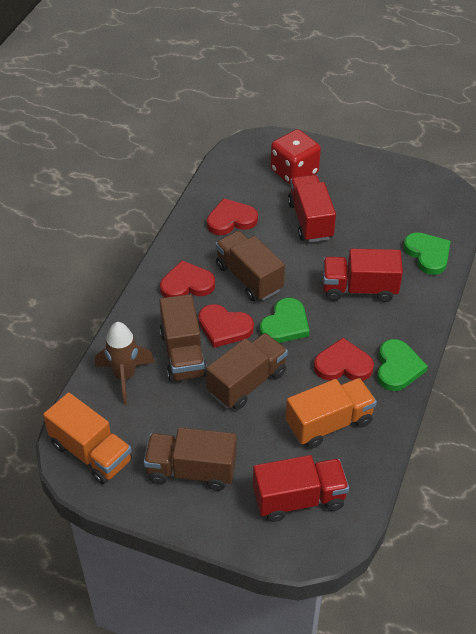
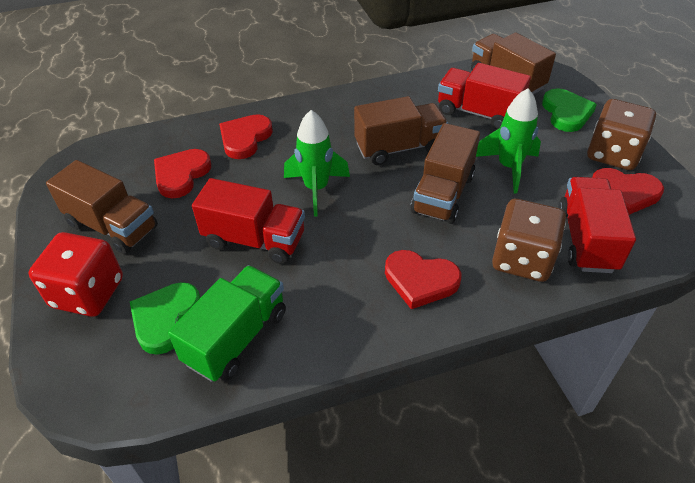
brown dice: none = 0 -> [492,199,566,282] [587,99,656,170] = 2
brown rocket: [95,322,155,405] = 1 -> none = 0
green heart: [260,298,309,343] [377,339,428,391] [404,232,451,275] = 3 -> [130,282,201,355] [542,88,597,132] = 2
green rocket: none = 0 -> [284,110,350,217] [476,88,541,193] = 2
green truck: none = 0 -> [168,265,286,382] = 1
orange truck: [43,393,132,484] [286,378,377,448] = 2 -> none = 0

